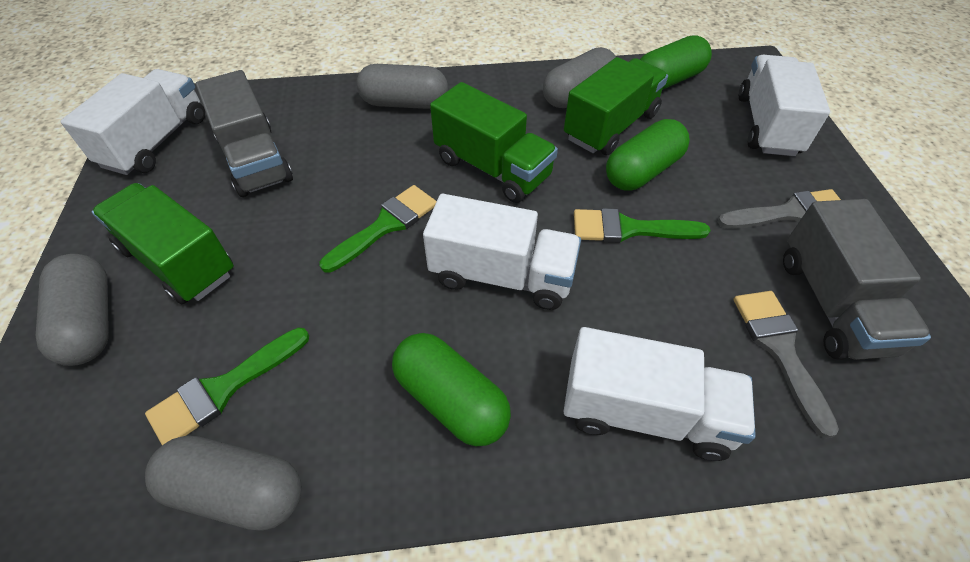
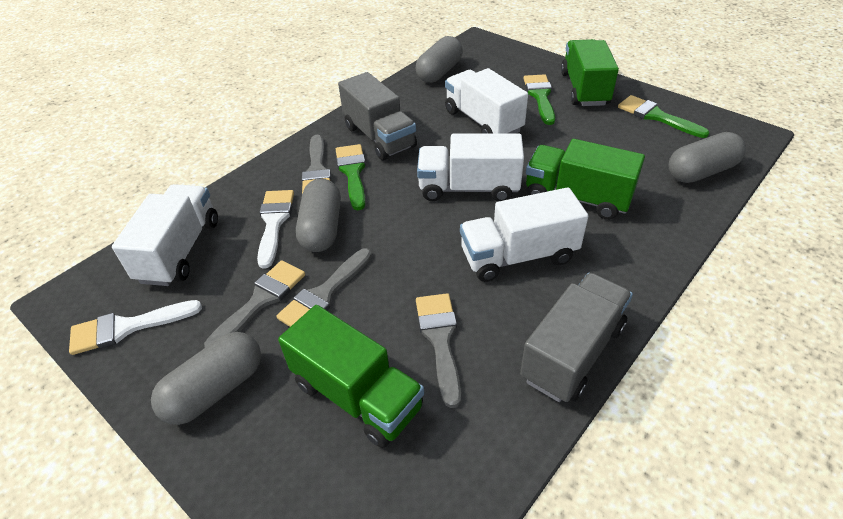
green capsule: [392,333,511,446] [606,119,690,191] [640,35,712,90] = 3 -> none = 0
grey brush: [718,189,841,229] [733,291,839,439] = 2 -> [204,260,305,348] [276,248,372,327] [302,135,331,193] [416,293,461,408] = 4
white brush: none = 0 -> [69,300,202,355] [257,190,294,269] = 2

